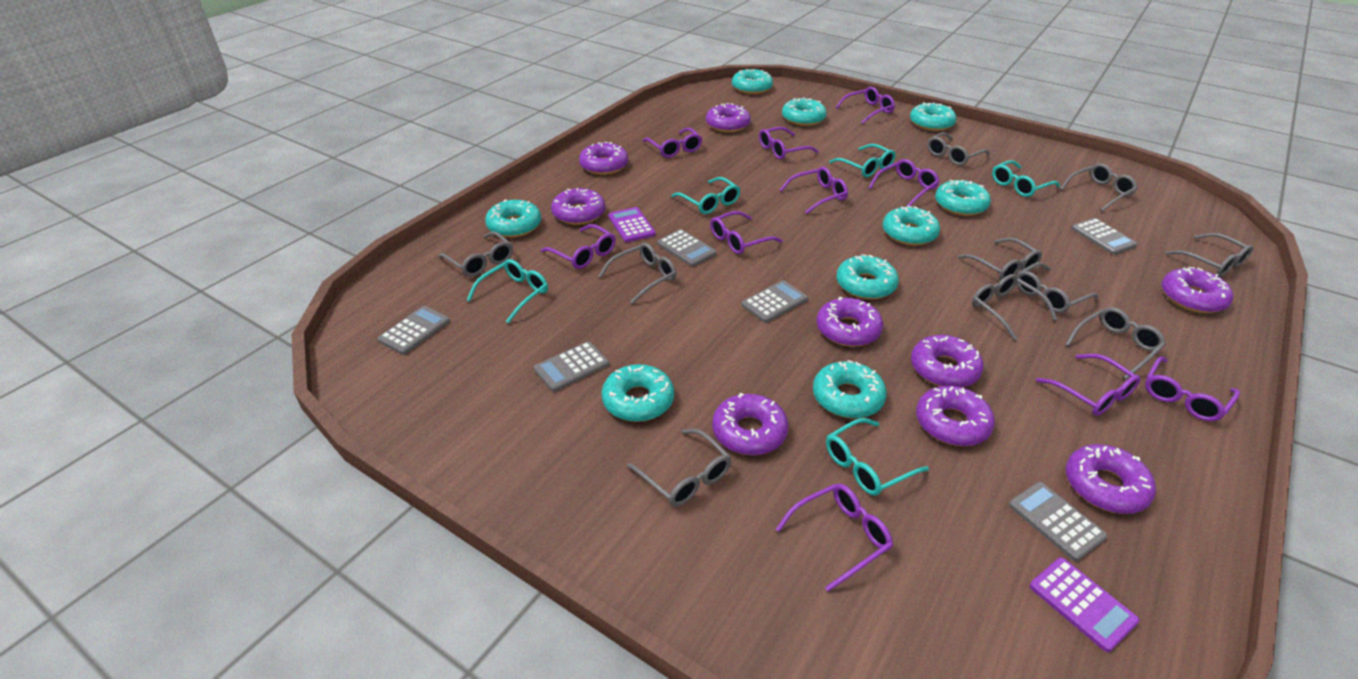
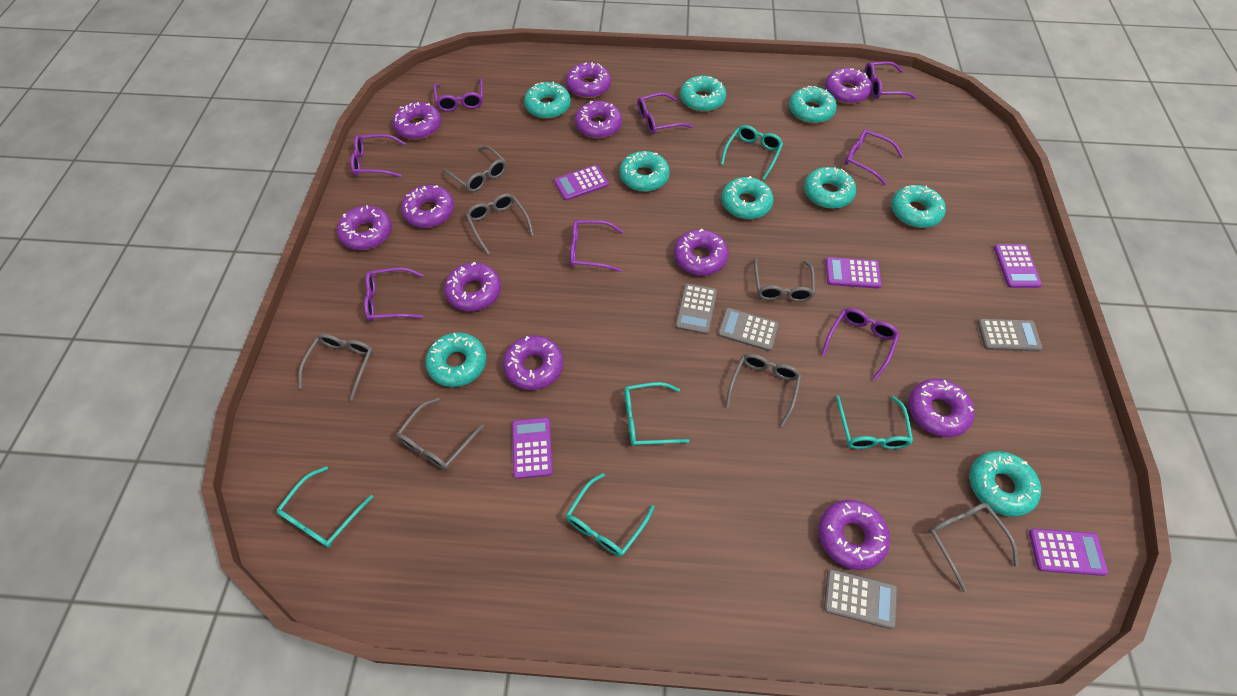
grey calculator: [377,306,450,355] [534,341,609,392] [657,229,717,267] [741,280,808,323] [1009,482,1108,561] [1071,218,1137,255] = 6 -> [675,283,717,335] [718,308,779,351] [824,569,897,629] [977,319,1043,352] = 4
grey glasses: [438,231,513,277] [599,243,676,304] [627,429,732,506] [927,132,990,166] [958,238,1042,280] [972,274,1057,340] [1016,262,1099,313] [1060,164,1138,211] [1065,307,1166,380] [1165,233,1254,277] = 10 -> [298,334,373,401] [396,398,484,470] [443,146,506,192] [466,193,534,254] [726,354,802,427] [754,258,815,302] [928,503,1019,592] = 7
purple calculator: [608,207,656,242] [1029,557,1140,652] = 2 -> [512,417,553,479] [554,165,608,201] [825,257,882,289] [994,244,1042,288] [1029,529,1108,576] = 5
purple donut: [551,188,605,225] [579,142,628,175] [706,103,751,132] [712,393,788,455] [817,297,883,347] [911,335,984,388] [916,386,995,446] [1066,444,1156,514] [1162,267,1233,313] = 9 -> [337,205,392,250] [392,102,441,140] [401,185,454,228] [444,262,501,311] [503,335,563,390] [566,62,611,98] [575,101,622,139] [674,228,728,276] [818,500,890,570] [825,68,872,104] [909,379,975,437] = 11
purple glasses: [541,224,616,269] [642,128,702,158] [710,211,783,254] [759,127,819,159] [776,483,893,592] [780,167,848,214] [836,87,895,124] [869,159,940,206] [1036,354,1141,416] [1145,356,1240,421] = 10 -> [350,134,406,177] [364,267,423,321] [433,79,483,112] [570,220,624,272] [637,92,693,134] [821,308,900,380] [845,129,903,185] [864,61,917,99] = 8

